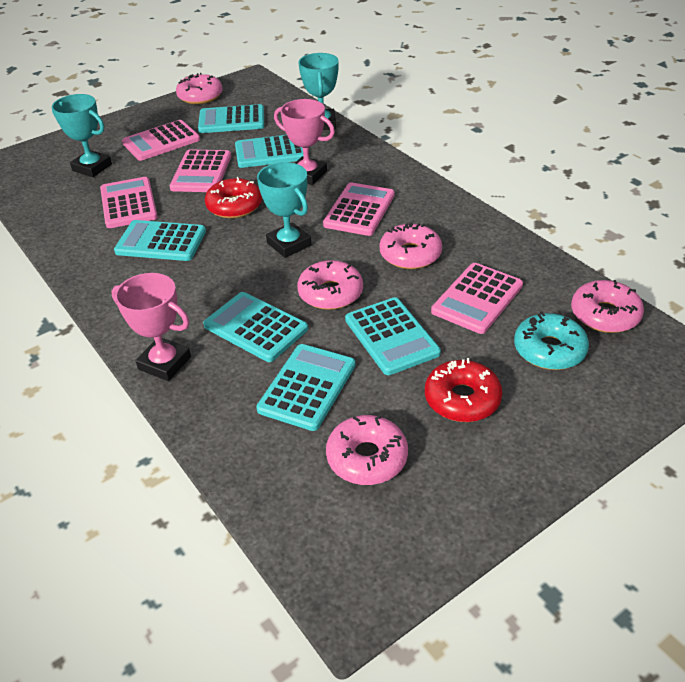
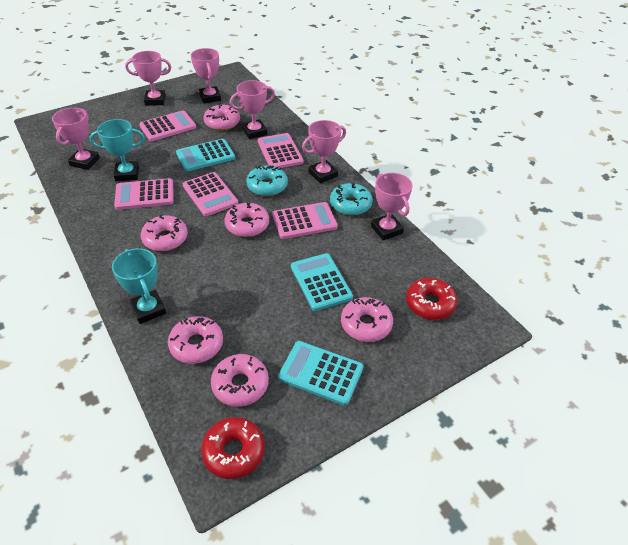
pink donut: [176,73,223,104] [297,260,363,310] [326,415,408,485] [380,223,442,269] [571,280,644,333] = 5 -> [141,215,188,251] [168,316,223,364] [203,105,240,130] [211,354,269,407] [225,203,269,237] [341,297,393,342] = 6
pink trophy: [111,273,191,381] [274,99,335,185] = 2 -> [52,108,100,170] [125,51,171,106] [191,48,221,104] [229,80,275,139] [302,120,346,183] [371,173,413,240] = 6
turquoise calculator: [114,220,206,261] [198,104,264,133] [203,292,308,362] [235,135,304,168] [256,344,355,431] [345,297,441,375] = 6 -> [176,139,235,172] [278,341,363,406] [291,253,353,311] = 3
turquoise donut: [514,312,589,370] = 1 -> [246,165,288,196] [330,183,373,216] = 2
turquoise trophy: [52,94,112,177] [257,162,311,258] [298,53,339,130] = 3 -> [89,119,145,181] [112,248,166,324] = 2

